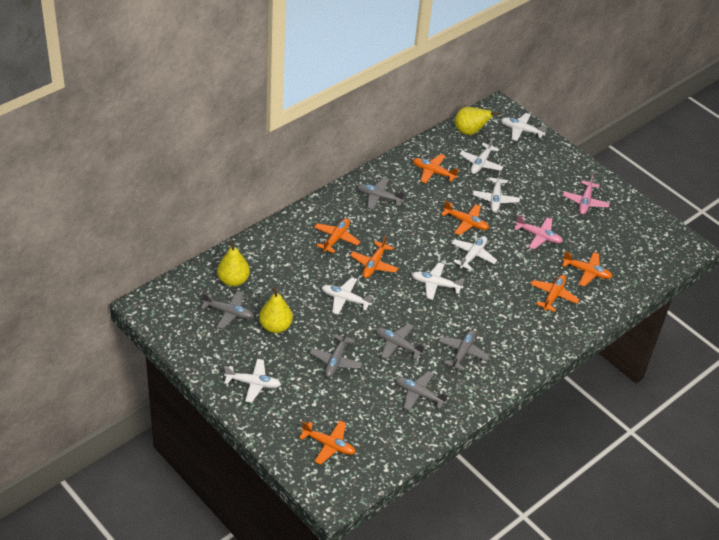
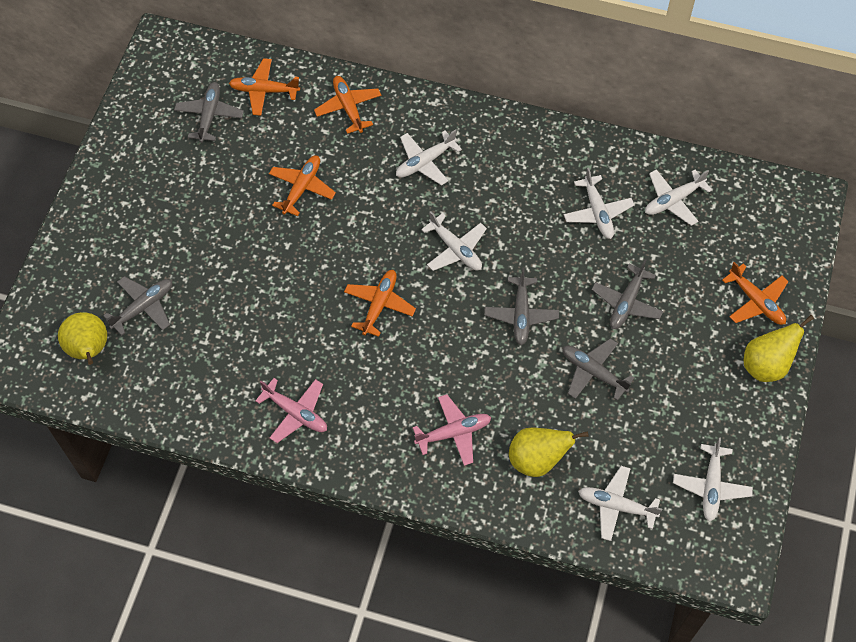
grey plane: [200,291,254,329] [310,329,363,378] [357,178,405,210] [376,323,427,360] [395,371,449,411] [438,330,490,371] = 6 -> [103,276,172,336] [174,82,244,143] [484,268,559,345] [562,338,634,401] [591,259,663,329] = 5
orange plane: [299,420,356,465] [314,218,360,253] [350,235,398,278] [413,154,459,183] [441,200,489,235] [530,275,580,312] [562,251,613,287] = 7 -> [229,58,300,116] [269,155,336,216] [314,76,381,134] [344,270,416,337] [722,262,789,325] = 5
white plane: [224,359,281,403] [321,277,373,315] [412,263,465,300] [451,236,497,271] [459,138,503,174] [472,170,520,212] [501,113,547,141] = 7 -> [396,129,462,186] [421,211,487,271] [564,168,634,239] [578,466,662,541] [645,169,712,226] [673,437,753,522] = 6

